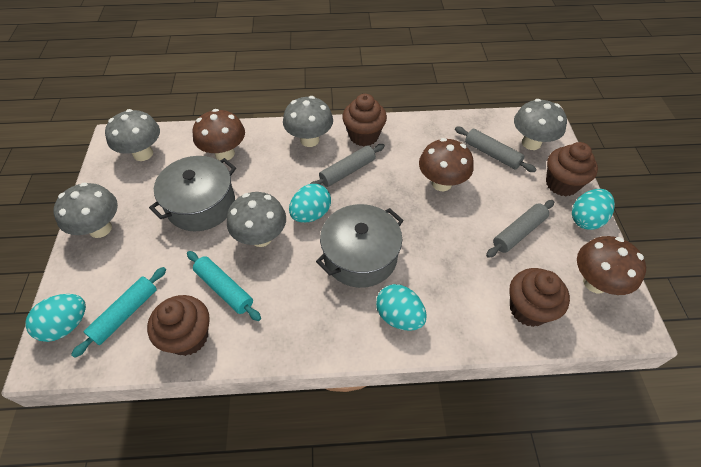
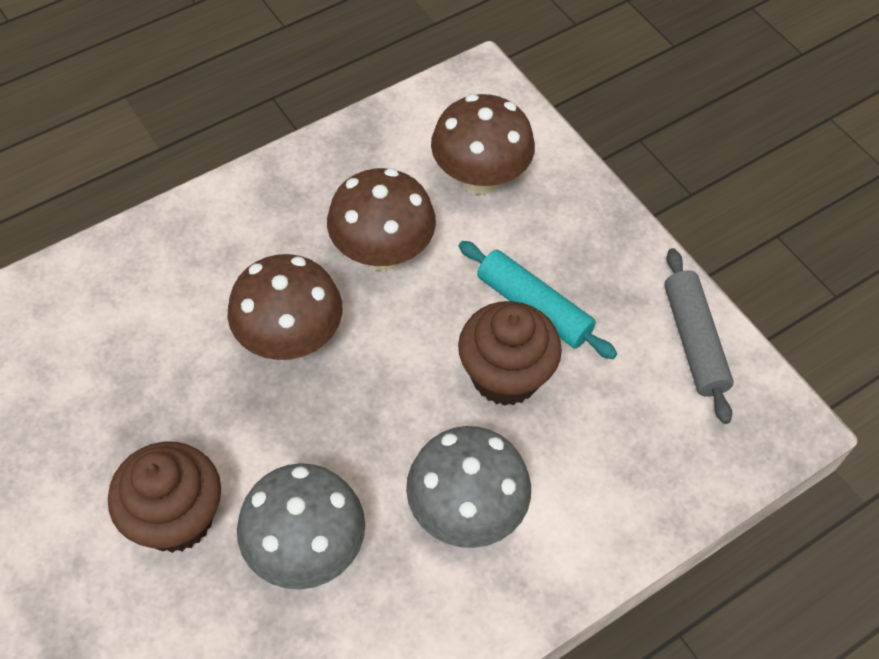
brown cupcake: [147,295,210,356] [342,94,387,147] [509,268,570,327] [546,142,598,196] = 4 -> [108,442,221,553] [458,301,562,406] = 2
grey mushroom: [53,182,118,238] [105,109,160,161] [227,192,286,247] [283,96,333,147] [514,99,567,150] = 5 -> [237,463,365,589] [406,426,531,548] = 2
grey pot: [149,156,236,231] [316,204,404,288] = 2 -> none = 0
grey rolling pin: [310,144,385,187] [455,127,537,172] [486,200,554,258] = 3 -> [664,248,734,424] = 1
turquoise egg: [25,294,86,342] [289,184,331,222] [376,284,427,331] [572,189,615,230] = 4 -> none = 0
turquoise rolling pin: [71,267,166,358] [187,251,261,321] = 2 -> [459,241,617,359] = 1

